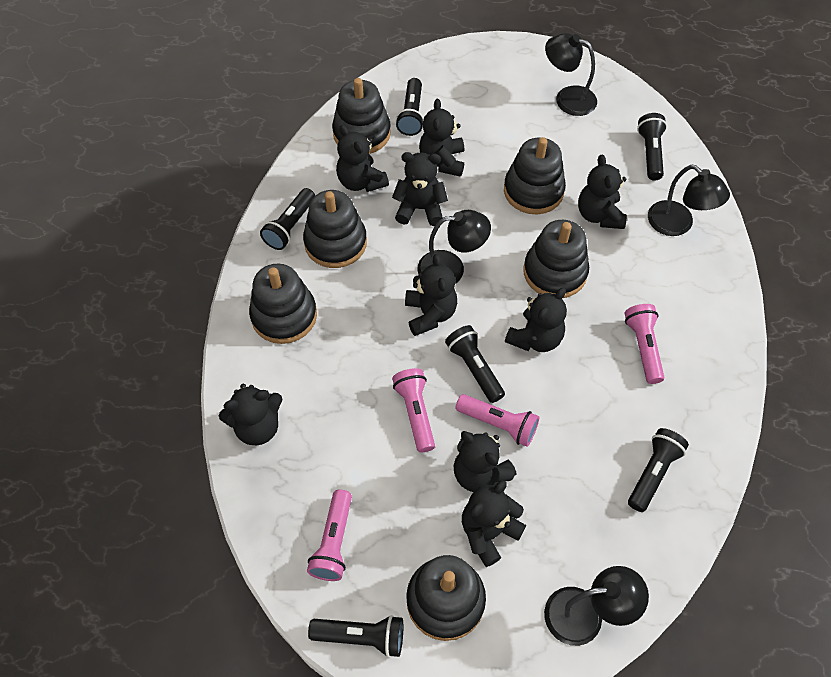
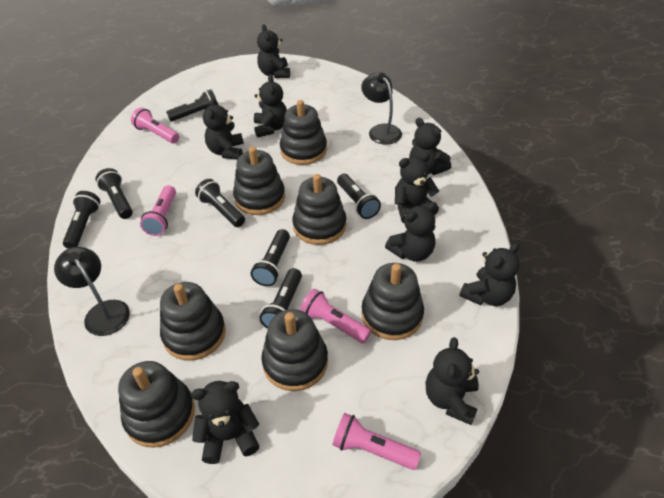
black flashlight: [260,188,315,250] [308,615,403,658] [396,78,424,136] [445,325,505,403] [628,428,689,512] [637,113,667,181] = 6 -> [63,191,100,249] [96,168,133,219] [166,89,218,121] [195,179,245,227] [251,229,290,286] [259,268,302,329] [337,174,381,219] = 7
black lamp: [417,210,491,284] [544,566,649,646] [545,33,597,116] [648,165,730,236] = 4 -> [54,247,130,336] [361,72,402,145] = 2
black stacking toy: [249,264,317,344] [303,190,367,268] [332,78,391,154] [407,555,486,641] [504,137,566,214] [523,220,589,298] = 6 -> [118,361,195,448] [160,282,226,361] [233,147,285,215] [261,309,328,391] [280,100,327,165] [292,174,346,245] [361,263,424,340] = 7

